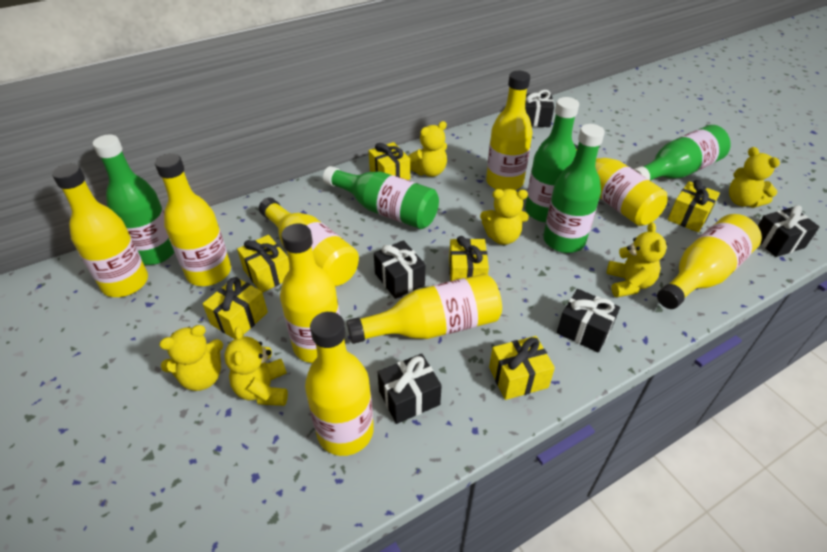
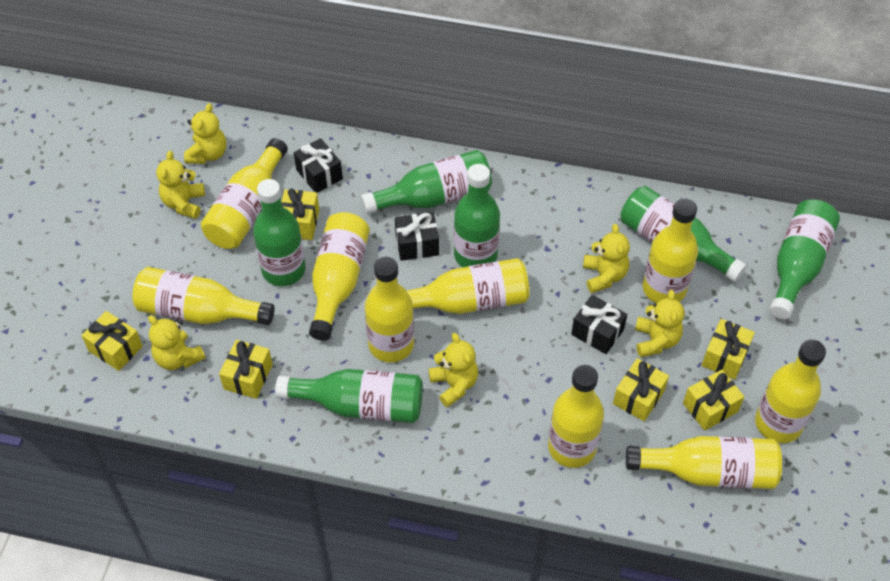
black gift: [374,240,425,299] [378,354,442,424] [525,90,554,127] [557,289,620,353] [758,205,819,257] = 5 -> [294,138,343,193] [395,212,439,261] [571,295,627,354] = 3
green bottle: [93,135,174,265] [323,166,439,229] [525,97,579,222] [543,124,605,253] [633,125,731,180] = 5 -> [253,179,305,286] [275,369,423,423] [361,150,492,214] [454,164,500,267] [620,186,747,282] [769,199,840,319] = 6

